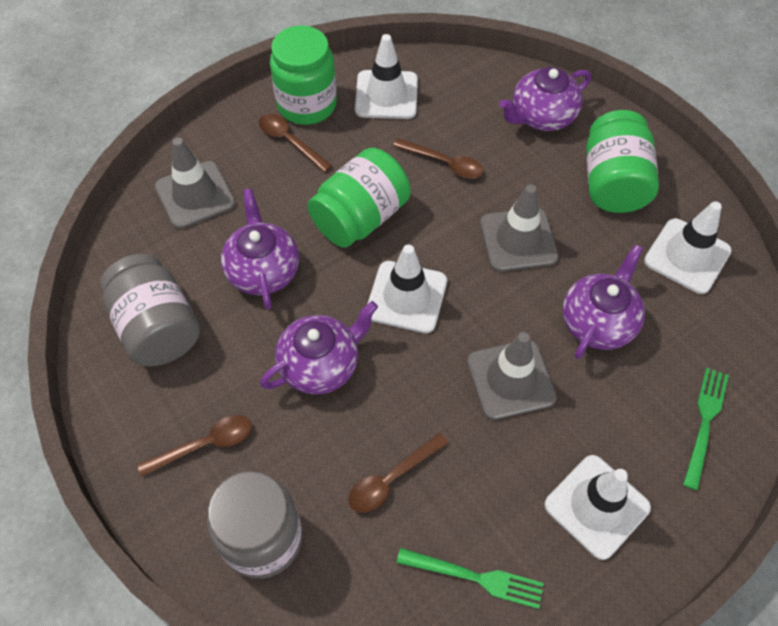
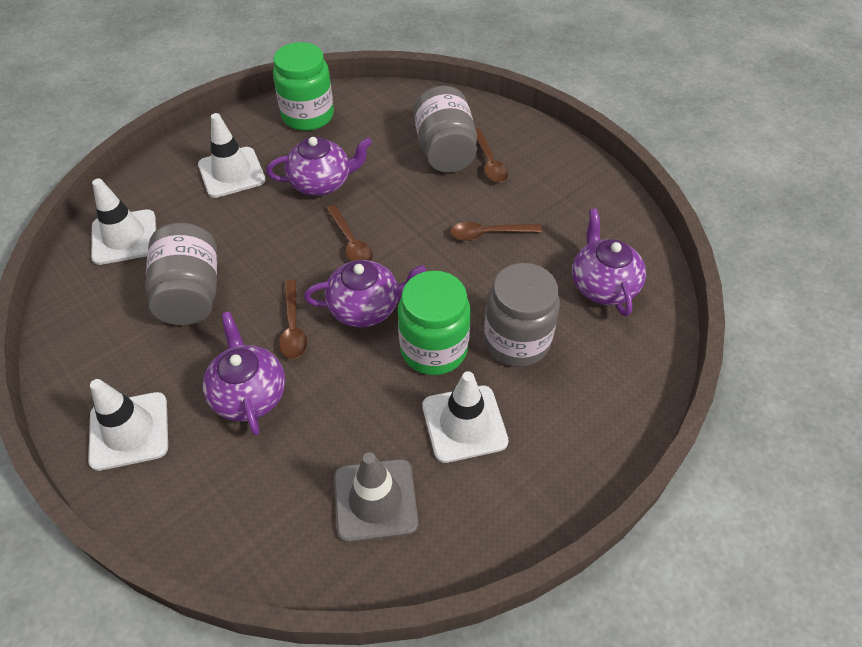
green fork: [396,548,544,609] [683,368,729,490] = 2 -> none = 0
green jar: [270,25,337,125] [308,148,411,248] [586,110,659,213] = 3 -> [273,42,334,131] [398,271,471,375] = 2
grey jar: [100,254,200,367] [207,471,303,579] = 2 -> [145,223,217,325] [413,86,477,173] [484,263,560,367] = 3
grey traffic cone: [155,138,235,229] [467,332,557,420] [480,184,558,272] = 3 -> [334,452,418,543] = 1

